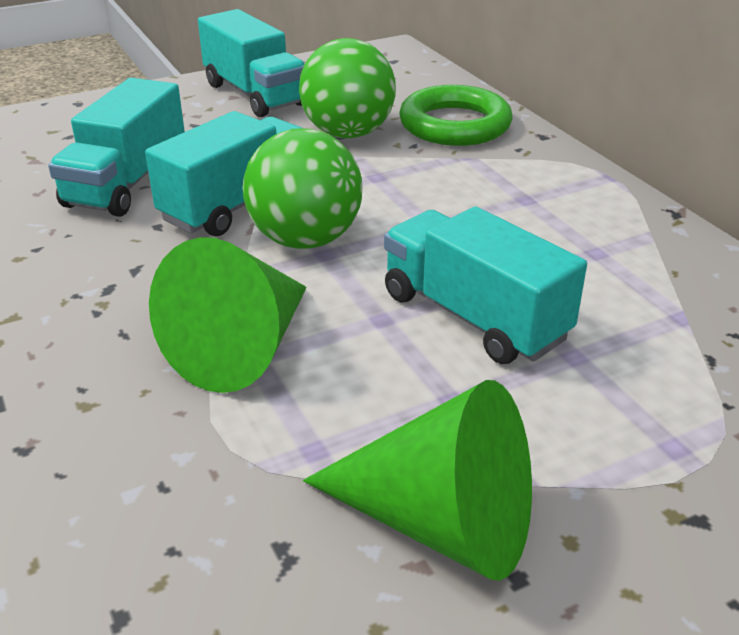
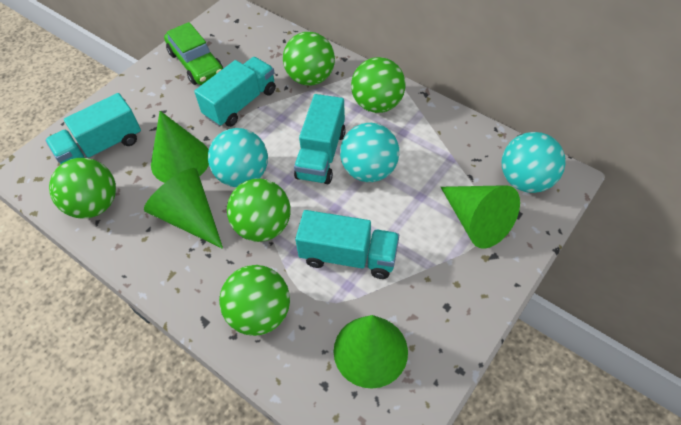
green ball: [243,128,363,249] [299,38,396,138] = 2 -> [49,158,116,219] [219,265,290,336] [227,178,291,242] [283,32,335,86] [351,57,405,113] = 5
green car: none = 0 -> [164,22,223,85] = 1
green cone: [149,237,307,393] [303,380,532,581] = 2 -> [144,168,223,249] [151,111,209,183] [334,315,408,389] [441,185,520,249] = 4
green ring: [399,85,512,146] = 1 -> none = 0
turquoise ball: none = 0 -> [208,128,268,187] [340,123,399,182] [501,132,566,193] = 3

